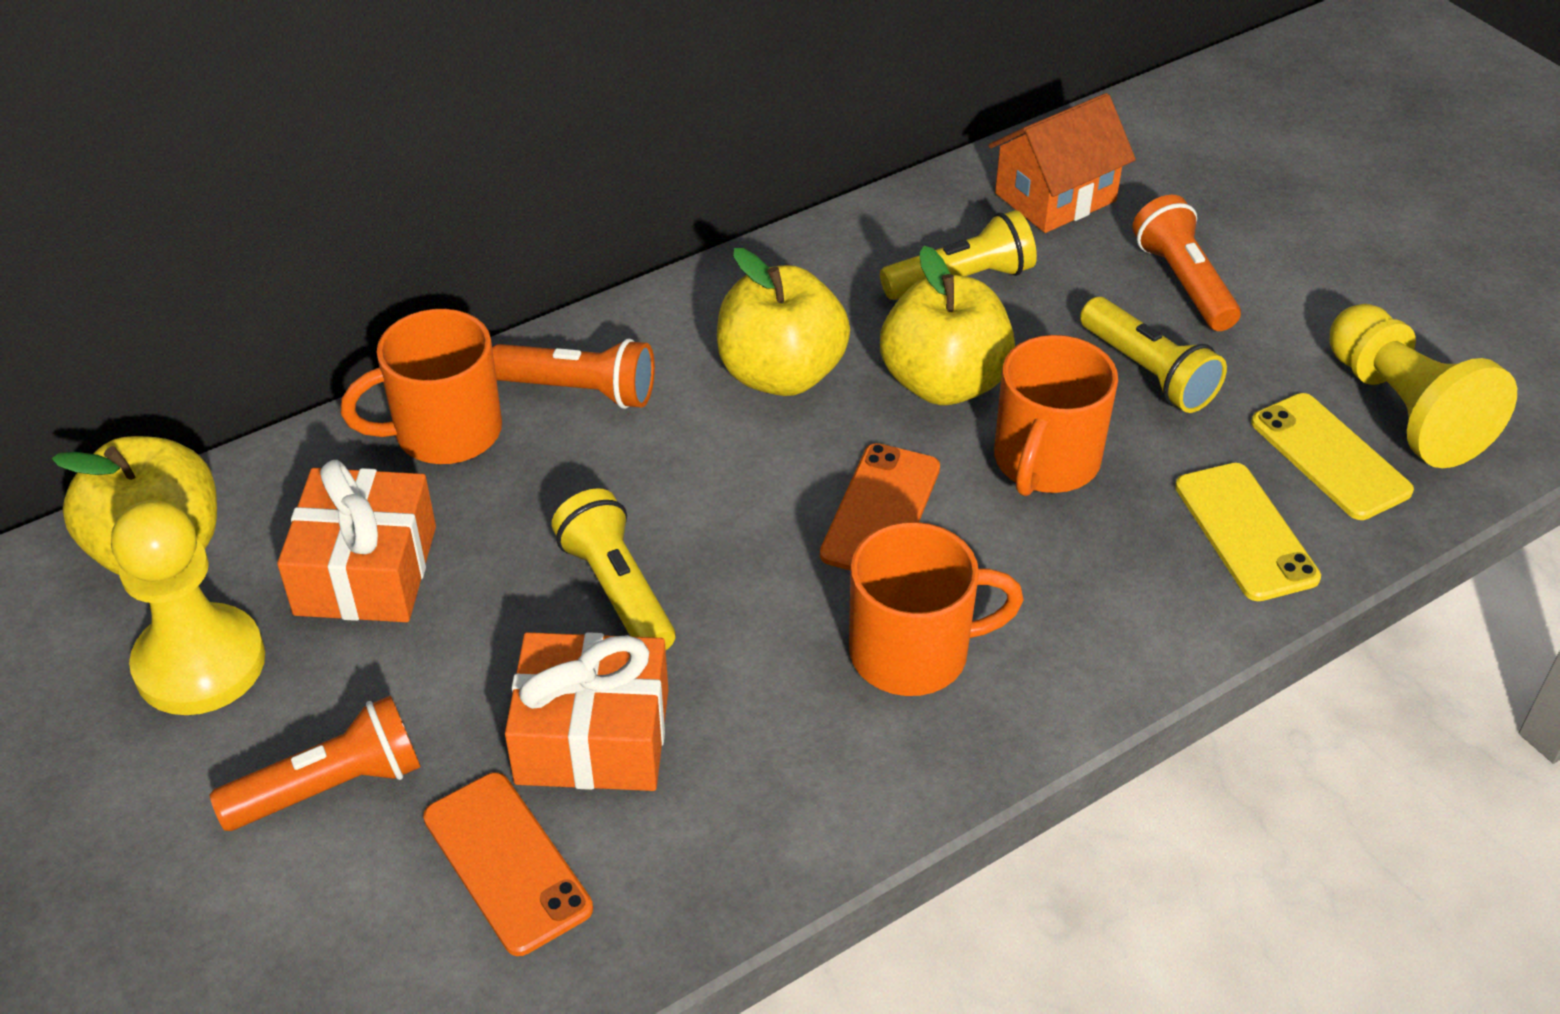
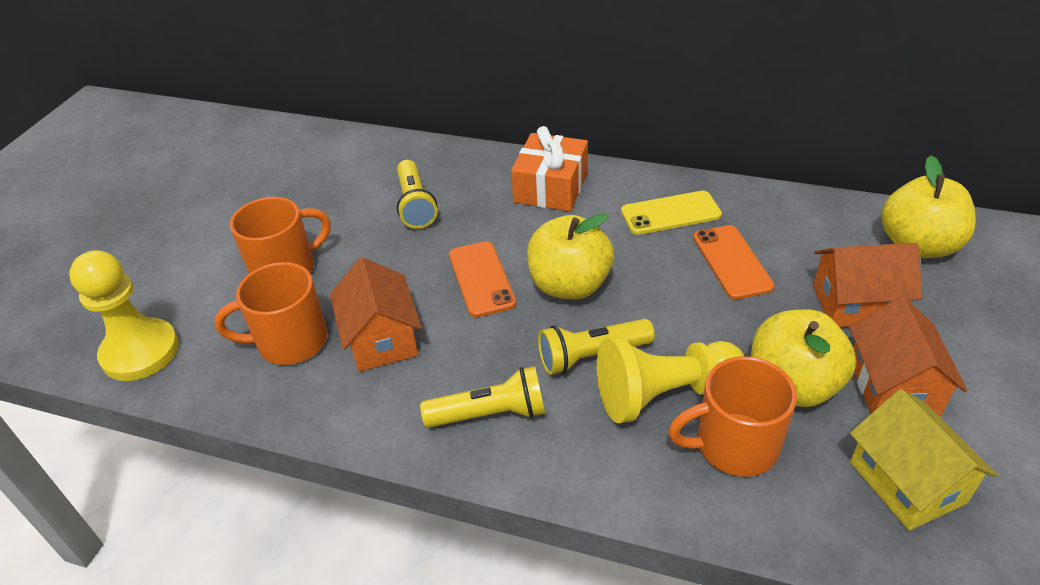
orange flashlight: [210,695,421,831] [492,338,655,409] [1132,195,1241,331] = 3 -> none = 0
orange gift: [277,460,436,622] [505,632,668,791] = 2 -> [511,126,588,211] = 1
orange house: [988,93,1136,233] = 1 -> [330,257,422,372] [813,243,922,327] [849,297,968,417] = 3
yellow house: none = 0 -> [850,389,998,531] = 1
yellow phone: [1175,463,1321,601] [1251,393,1414,520] = 2 -> [621,191,722,235] = 1

